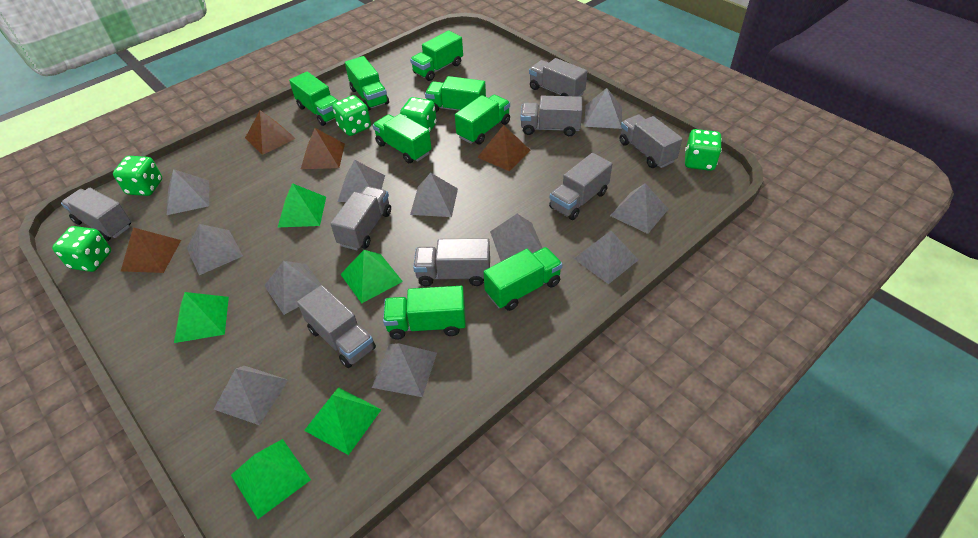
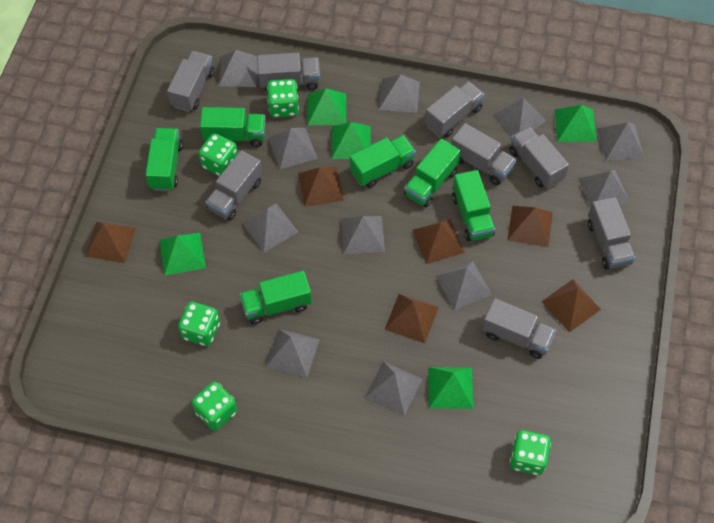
brown pyramid: [121,227,181,273] [245,110,296,155] [301,128,345,169] [477,125,531,171] = 4 -> [85,221,136,263] [298,167,344,207] [385,294,439,343] [413,219,465,264] [507,206,553,247] [541,279,601,333] = 6
green truck: [289,72,338,126] [345,56,389,111] [373,114,432,163] [383,286,466,339] [410,31,463,81] [425,76,486,112] [455,95,510,144] [484,247,563,311] = 8 -> [146,128,183,191] [200,107,266,147] [240,271,312,324] [350,135,416,188] [404,138,461,207] [452,170,495,241] = 6

